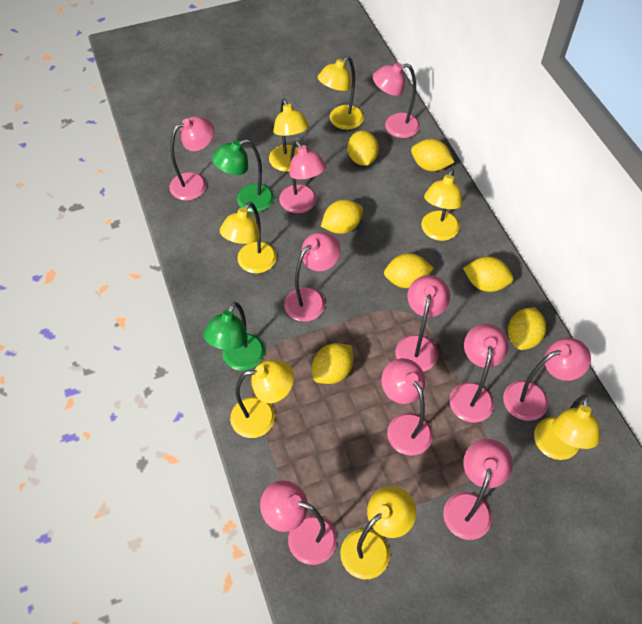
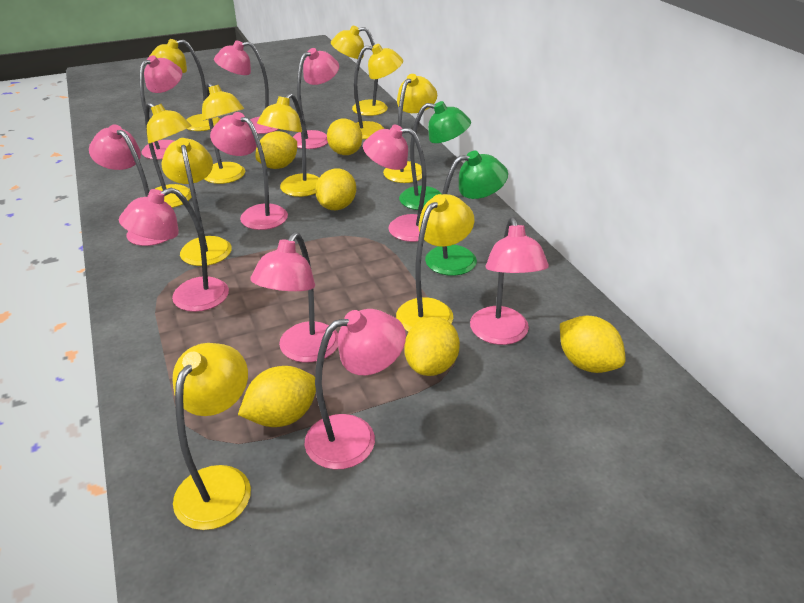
yellow lamp: [220,202,277,273] [230,360,294,438] [269,99,309,172] [318,56,364,130] [340,486,416,579] [421,169,463,241] [534,395,600,460] = 7 -> [145,102,192,208] [150,39,220,131] [162,138,232,266] [173,343,251,530] [202,82,245,184] [257,93,319,197] [331,26,388,116] [354,44,403,139] [383,74,437,183] [396,194,474,332] = 10
yellow lemon: [312,343,353,384] [321,199,363,234] [348,131,379,166] [384,253,434,288] [411,139,454,171] [463,257,514,292] [508,307,546,350] = 7 -> [238,366,316,427] [255,131,297,169] [315,169,356,210] [327,119,362,155] [404,317,460,376] [560,316,625,373] = 6

